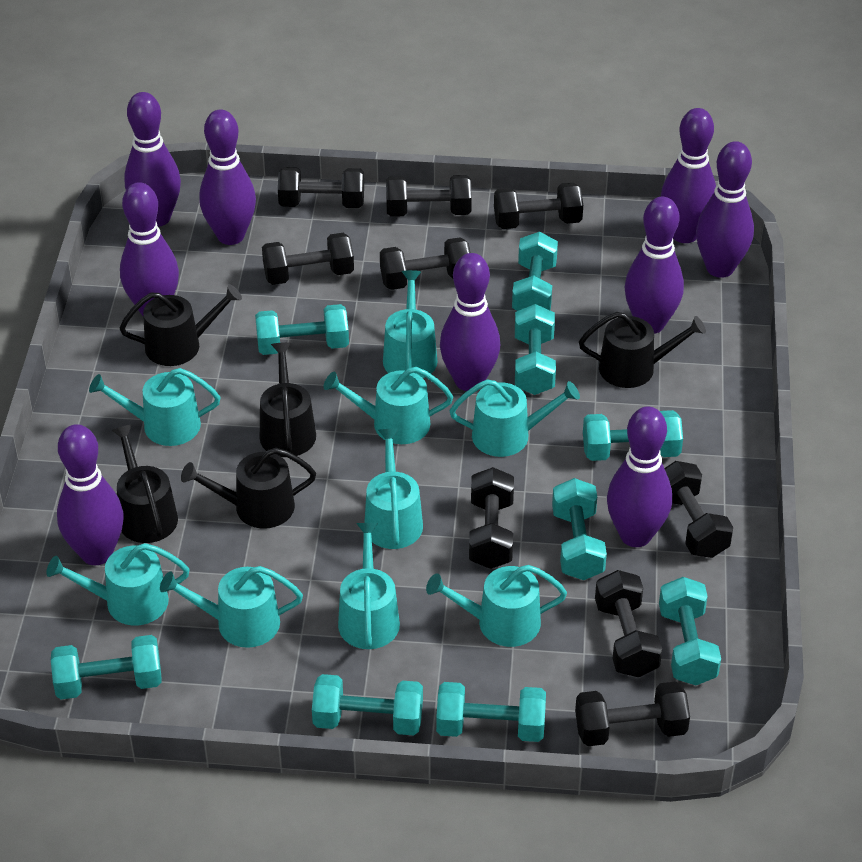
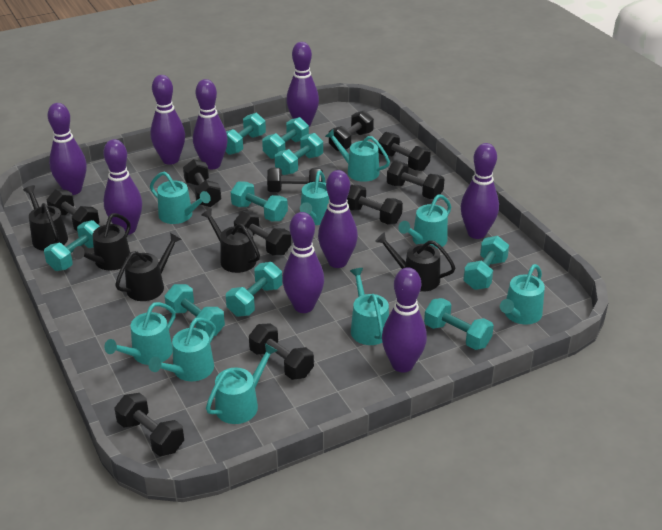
black dumbbell: [262,233,354,285] [278,167,364,208] [380,237,470,290] [386,175,472,217] [469,467,514,569] [494,183,583,229] [575,681,690,746] [595,570,662,677] [664,461,733,558] = 9 -> [47,189,100,232] [115,393,184,456] [183,159,221,207] [234,211,291,256] [249,323,314,380] [267,168,323,192] [329,110,374,151] [347,185,403,225] [378,132,431,171] [387,161,445,199] = 10

